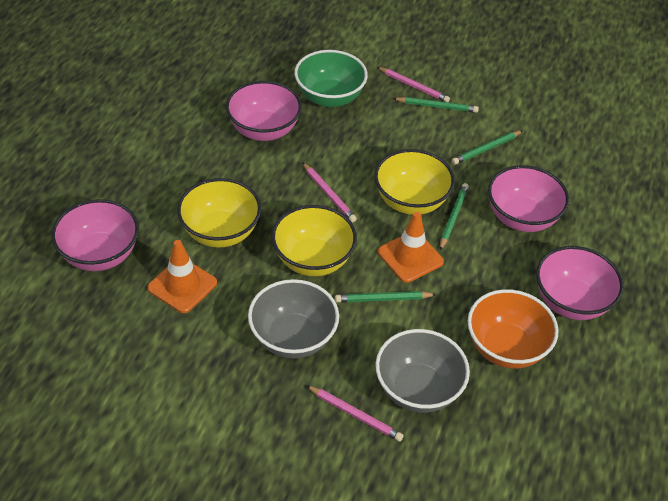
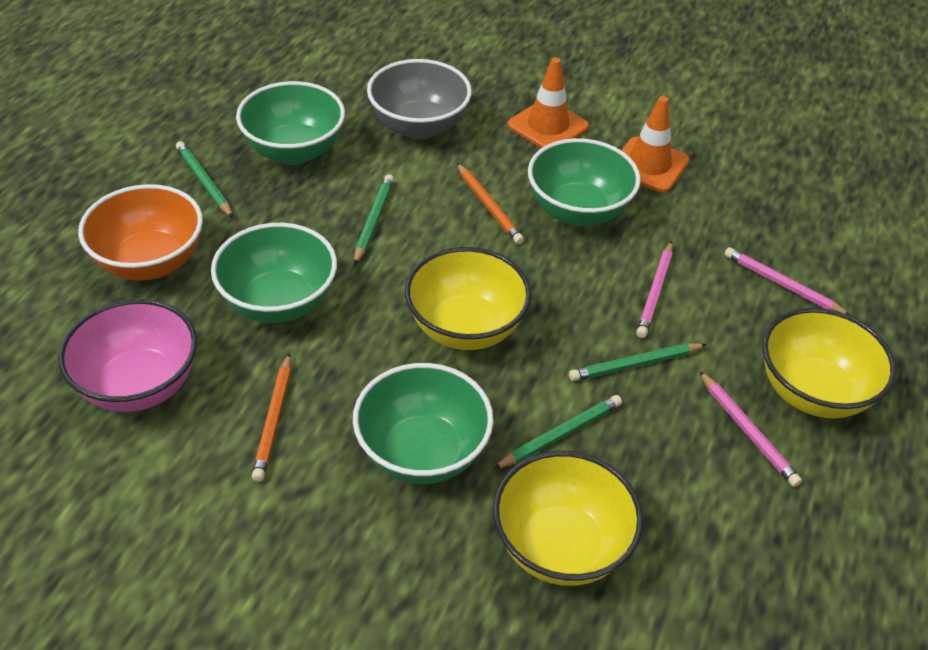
green bowl: [294,50,368,107] = 1 -> [211,223,337,323] [236,81,345,165] [353,363,494,484] [528,138,641,226] = 4
grey bowl: [248,279,339,359] [375,329,470,413] = 2 -> [367,59,472,139] = 1
orange pencil: none = 0 -> [252,353,291,482] [457,163,524,244] = 2
pink bowl: [51,199,139,271] [226,81,302,141] [488,165,569,232] [536,246,624,320] = 4 -> [58,299,197,412] = 1

